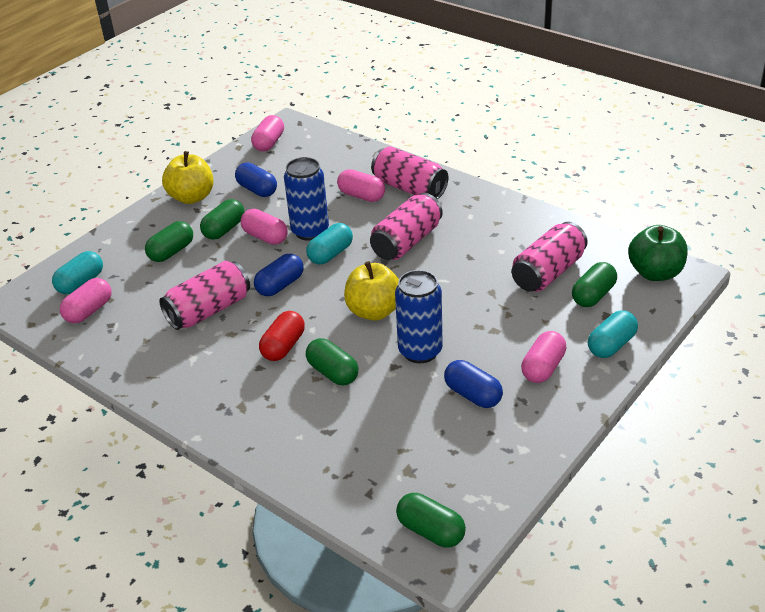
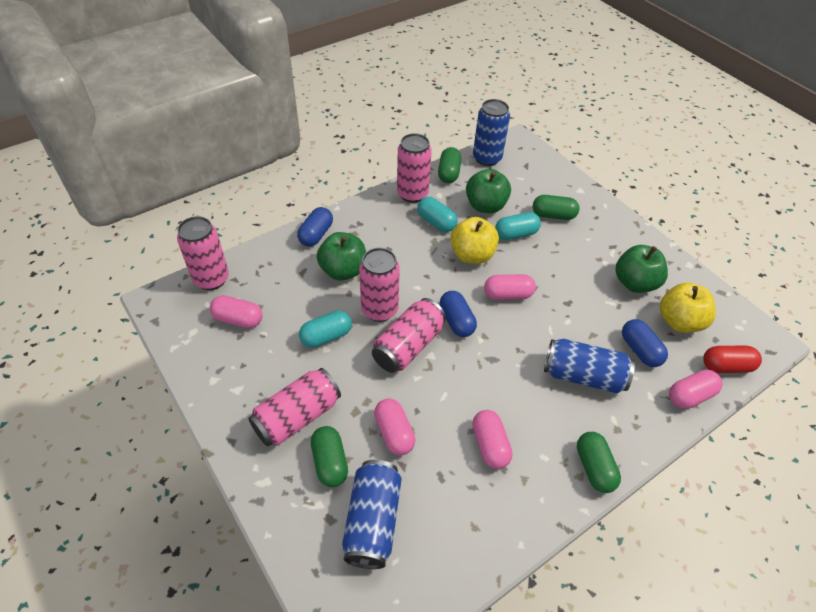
blue can: [284,157,329,241] [395,270,443,363] = 2 -> [342,460,402,569] [473,99,510,166] [544,339,635,393] = 3
green apple: [628,225,688,281] = 1 -> [317,232,366,280] [466,169,511,213] [615,245,668,293] = 3
green capsule: [145,221,193,262] [200,199,245,240] [306,338,358,385] [396,493,466,547] [572,262,617,307] = 5 -> [311,426,348,487] [438,147,461,183] [533,195,579,220] [577,432,621,493] = 4
pink can: [159,261,250,330] [370,193,443,260] [371,146,448,199] [512,222,588,292] = 4 -> [177,216,229,290] [248,368,341,447] [359,248,400,322] [372,298,446,373] [397,133,432,203] = 5

